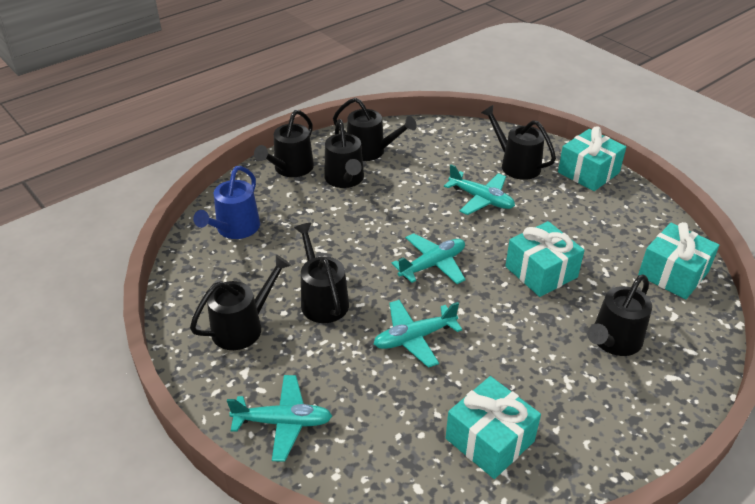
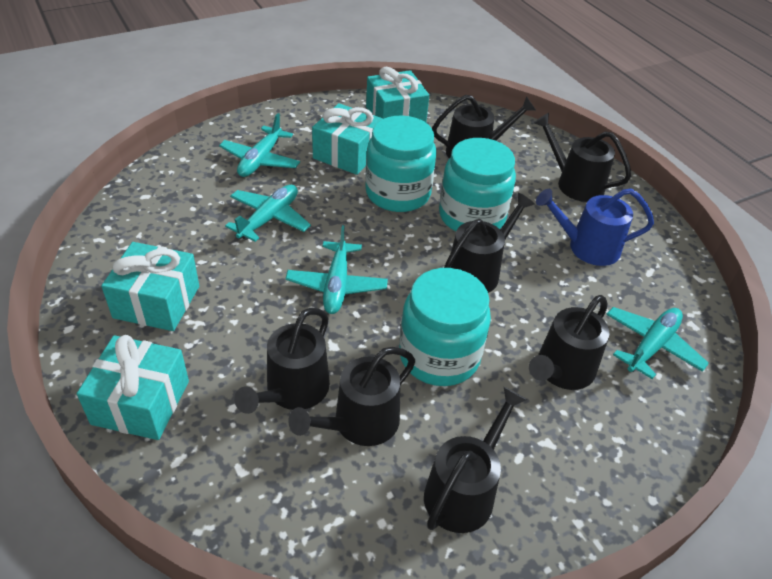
turquoise jar: none = 0 -> [365,116,437,212] [399,268,491,386] [439,138,516,231] = 3

